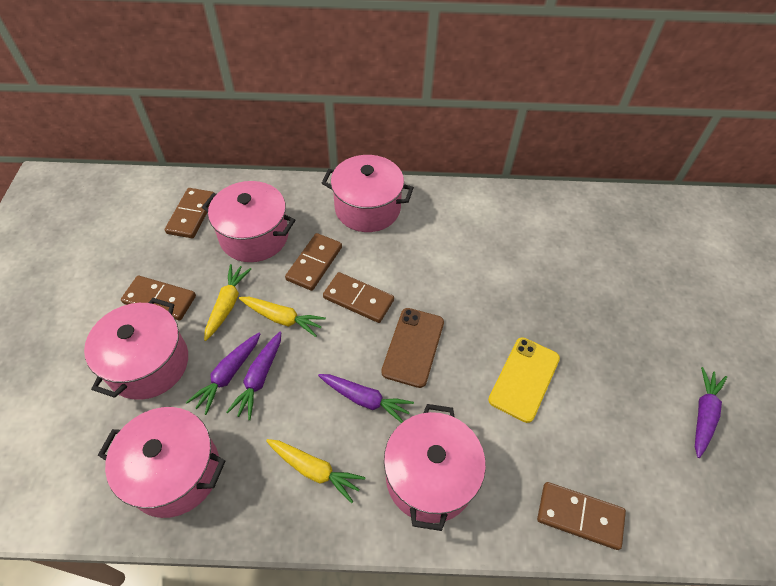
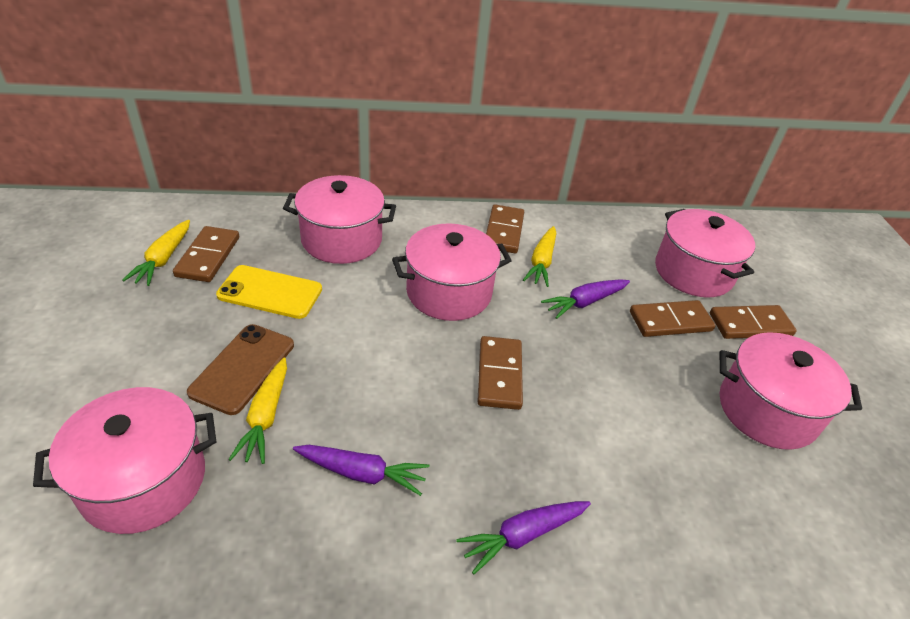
purple carrot: [186,333,260,415] [226,332,281,420] [318,374,414,423] [695,367,727,458] = 4 -> [293,445,429,496] [456,501,591,574] [541,279,630,319] = 3

